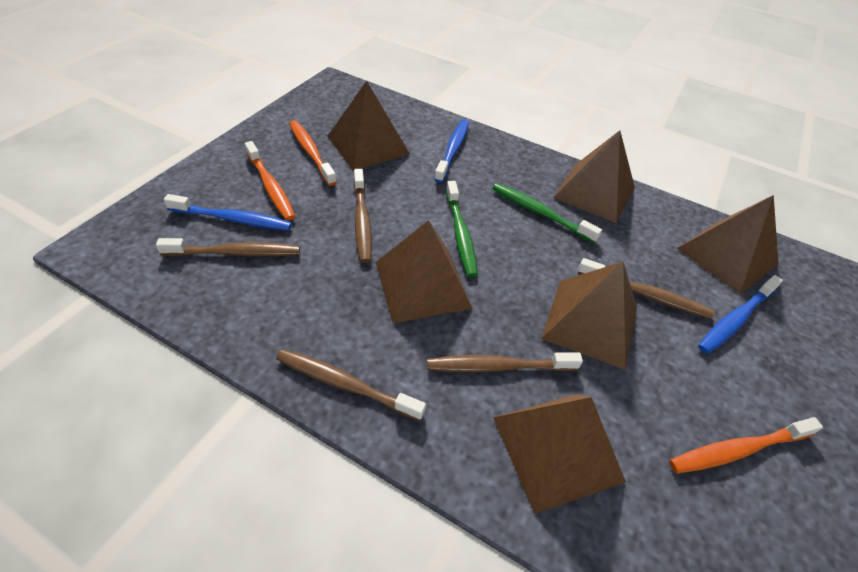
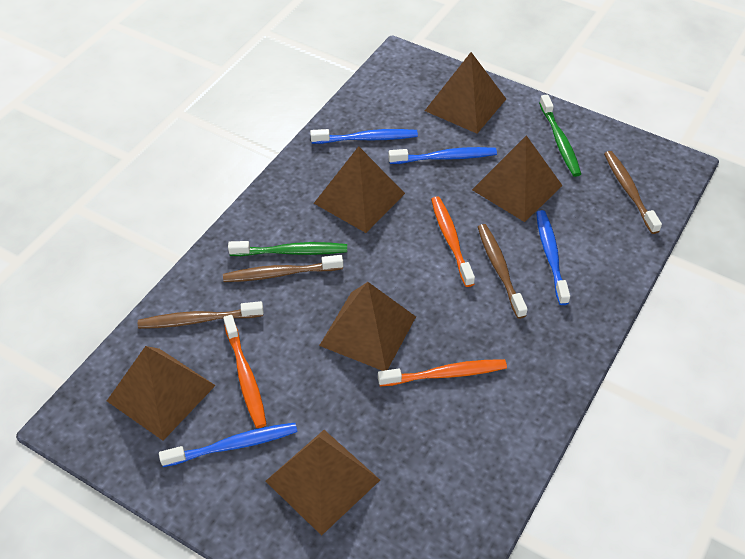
blue toothbrush: [164,194,292,230] [434,119,469,183] [698,275,783,354] = 3 -> [159,423,297,467] [310,129,418,144] [388,147,497,164] [536,210,570,305] = 4
brown toothbrush: [156,238,300,256] [276,349,426,421] [354,169,372,263] [427,352,583,372] [578,258,714,319] = 5 -> [138,301,264,329] [223,255,343,282] [478,224,528,319] [604,151,662,234] = 4

